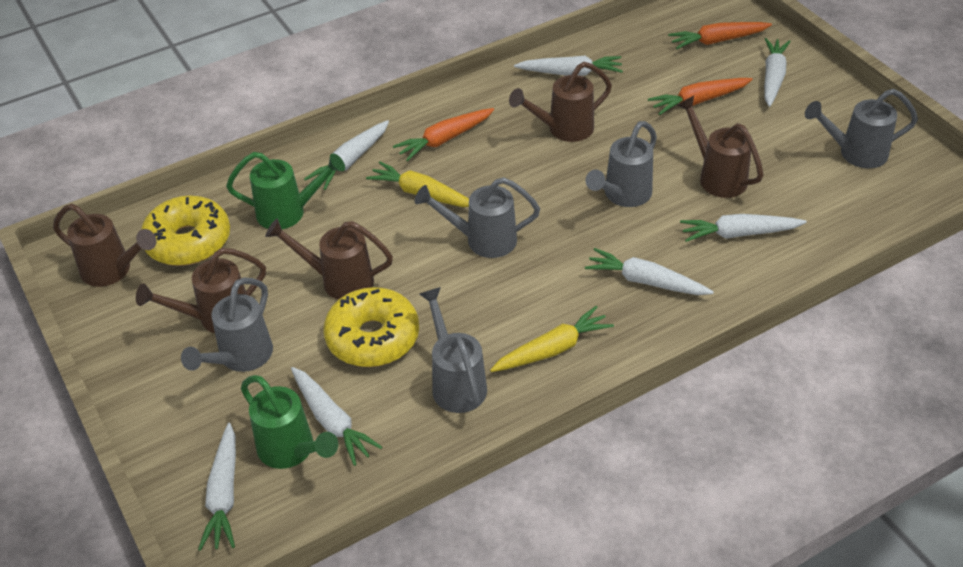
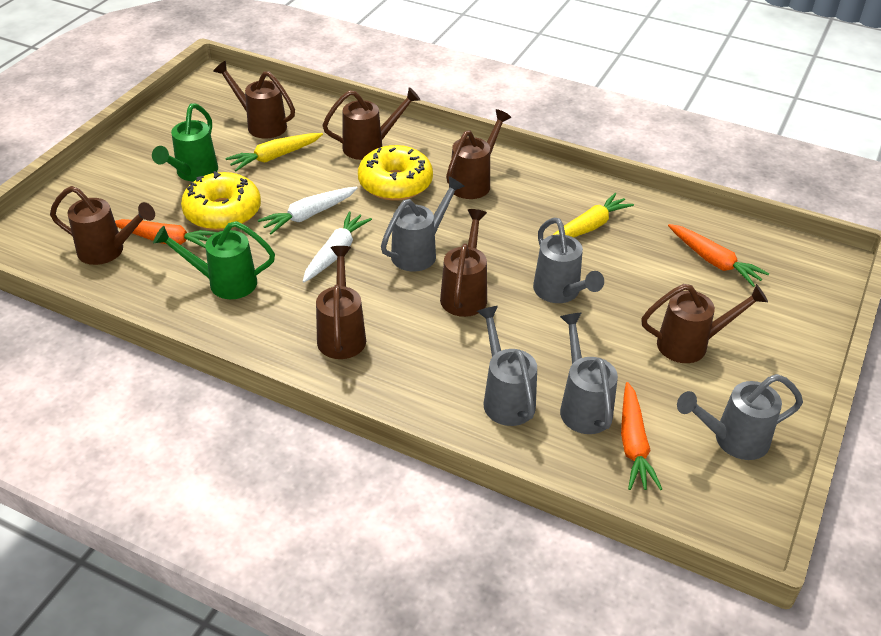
brown watering can: [53,204,156,287] [136,248,266,333] [265,218,393,300] [509,62,612,142] [677,96,764,198] = 5 -> [50,186,155,265] [213,61,295,139] [316,246,366,359] [322,87,420,160] [440,209,487,317] [446,109,511,199] [641,284,768,363] = 7
white carrot: [198,423,236,551] [291,367,382,466] [304,120,389,190] [514,56,623,76] [585,248,714,295] [680,214,807,242] [764,38,790,107] = 7 -> [258,187,358,234] [303,211,372,282] = 2

